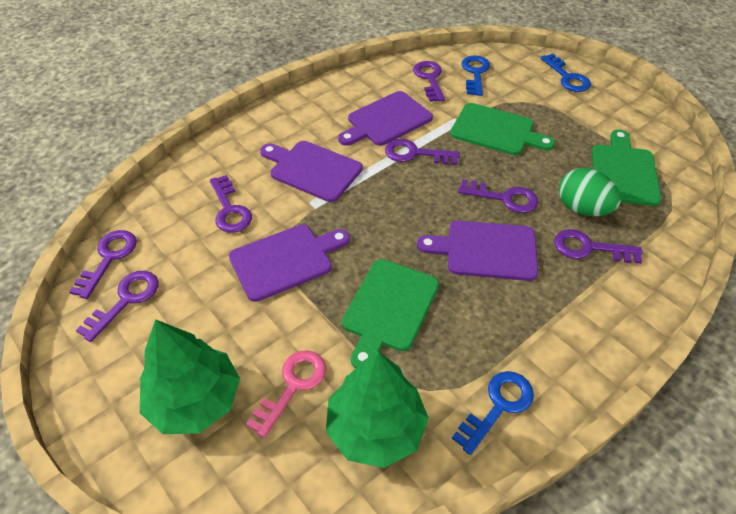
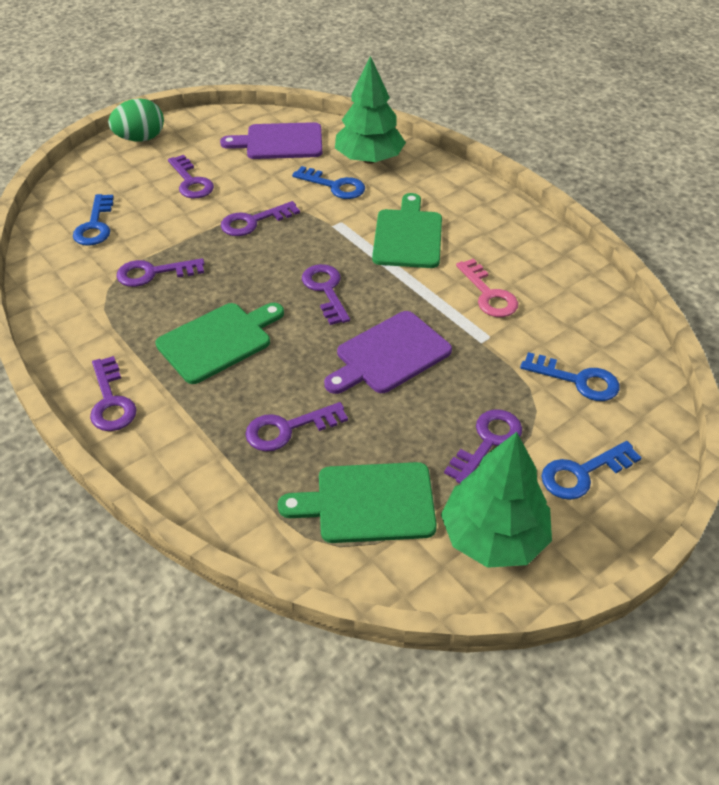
blue key: [452,371,534,455] [462,56,490,96] [541,54,591,92] = 3 -> [73,194,114,246] [292,166,365,199] [520,352,620,401] [542,441,642,500] = 4
purple cutting board: [229,224,350,302] [260,141,363,202] [338,91,433,146] [417,221,538,281] = 4 -> [220,122,322,159] [324,311,452,394] = 2

